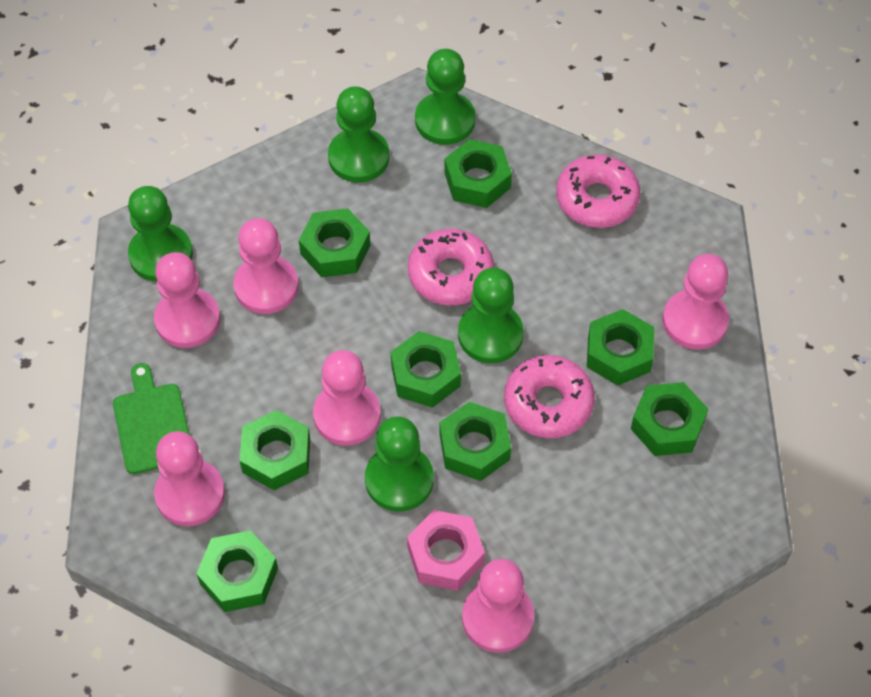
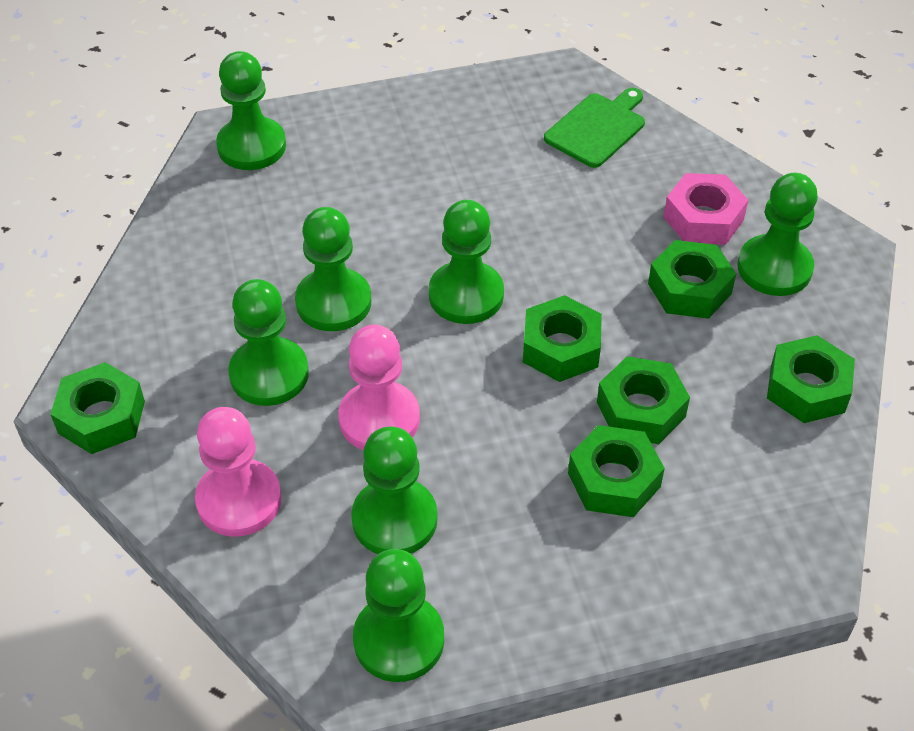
green nut: [196,530,278,612] [240,410,310,490] [299,208,370,277] [391,331,461,408] [440,402,511,481] [445,139,512,208] [587,309,654,385] [631,382,708,456] = 8 -> [51,362,145,454] [523,295,602,382] [568,425,665,517] [597,356,690,444] [648,240,736,319] [767,335,855,423] = 6
green pawn: [128,186,193,282] [328,86,389,182] [365,416,434,512] [415,49,475,145] [458,268,524,363] = 5 -> [216,51,286,170] [228,279,309,406] [295,207,371,331] [351,427,437,554] [353,549,444,682] [429,200,504,324] [737,173,818,296] = 7
pink donut: [408,229,494,305] [504,355,595,438] [556,154,640,228] = 3 -> none = 0
pink pawn: [154,252,220,348] [154,431,225,526] [233,218,299,314] [313,350,381,446] [462,559,534,653] [662,254,729,350] = 6 -> [195,407,282,537] [338,325,420,450] = 2

